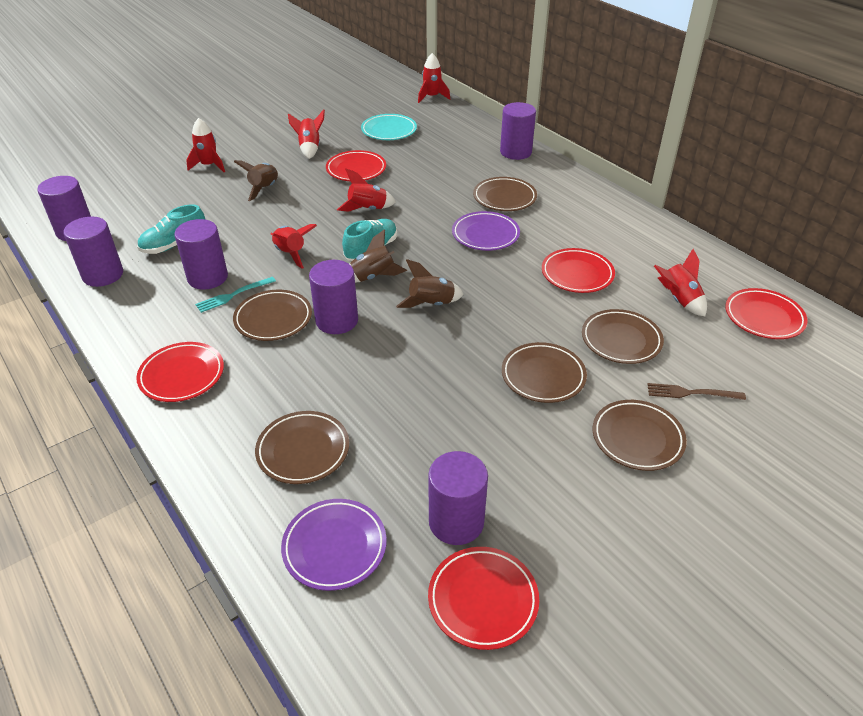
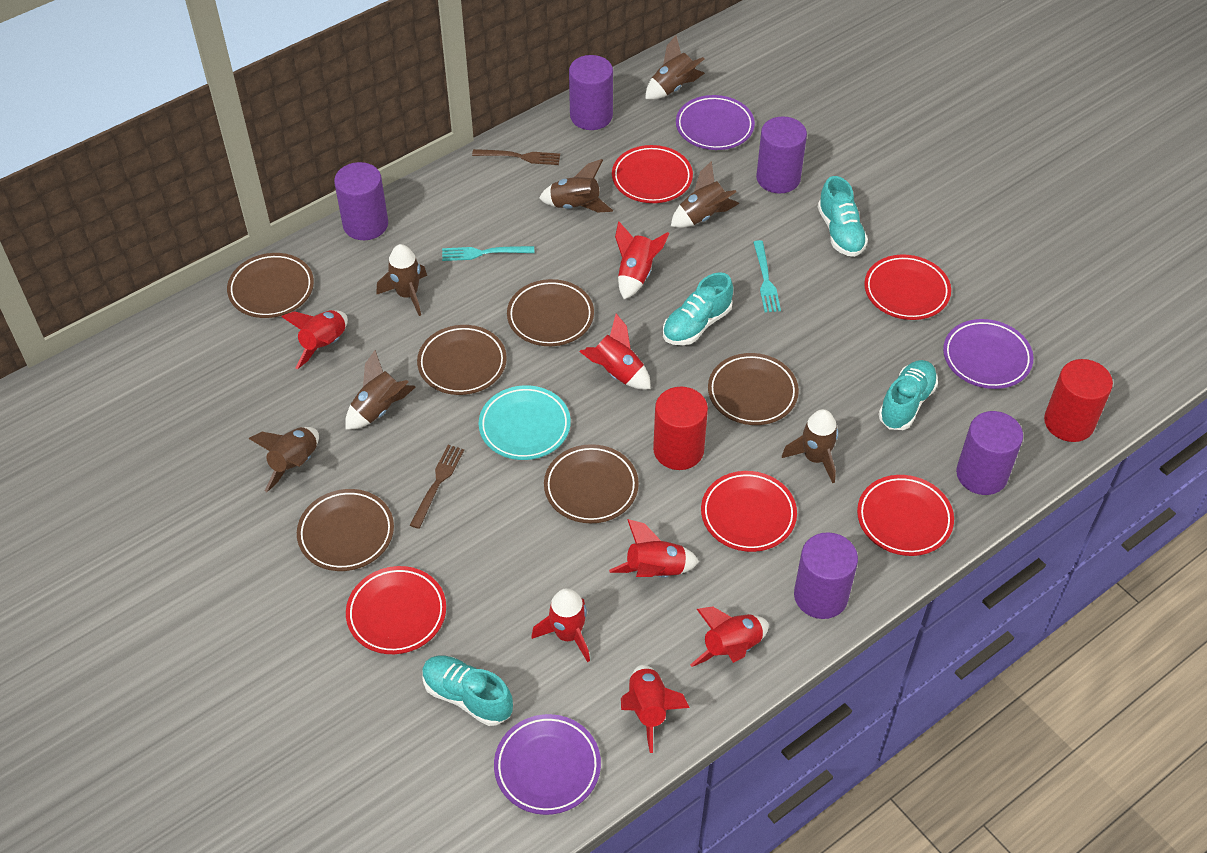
brown fork: [647,383,746,400] = 1 -> [410,445,464,529] [472,149,560,165] = 2
brown rocket: [234,160,278,201] [349,229,407,283] [396,259,464,308] = 3 -> [248,427,319,492] [345,350,415,430] [377,244,427,316] [539,159,613,212] [645,36,705,100] [671,161,739,228] [782,409,838,483] = 7
purple cylinder: [37,176,91,241] [64,217,123,287] [174,219,228,290] [309,260,358,334] [429,451,488,545] [500,102,536,160] = 6 -> [334,162,388,240] [569,55,613,130] [756,116,807,194] [794,532,858,619] [956,411,1023,495] = 5
purple plate: [281,499,387,591] [452,211,520,251] = 2 -> [494,714,601,815] [676,95,755,150] [943,319,1033,389] = 3
red cylinder: none = 0 -> [653,387,708,470] [1044,359,1113,442] = 2
red rocket: [186,118,225,172] [270,224,317,269] [288,109,325,159] [337,169,396,212] [418,53,450,103] [654,249,707,316] = 6 -> [282,310,348,369] [532,588,590,662] [579,313,651,389] [609,519,699,578] [615,221,669,299] [621,665,690,753] [690,606,769,667] = 7
turquoise fork: [195,277,276,313] = 1 -> [442,246,534,261] [753,240,781,312] = 2
turquoise shoe: [137,204,206,254] [342,219,397,261] = 2 -> [422,656,513,726] [663,272,733,345] [818,176,868,257] [878,360,938,430] = 4

